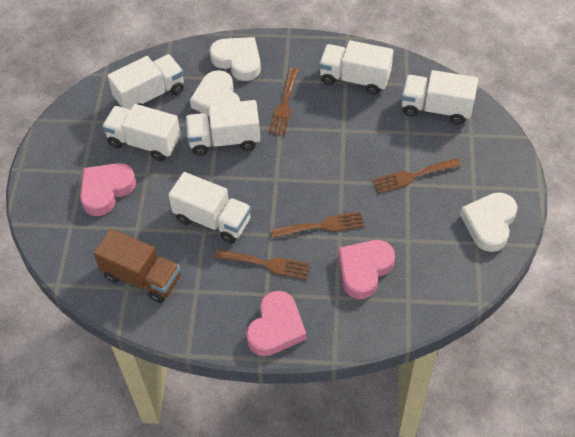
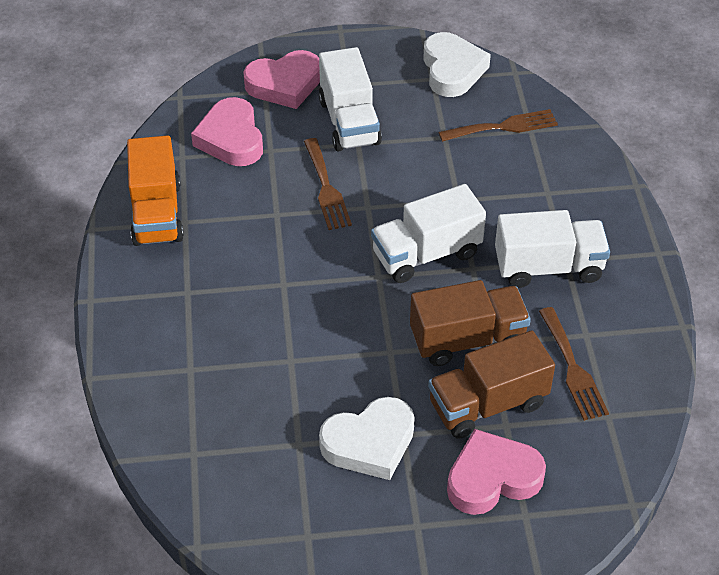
brown fork: [215,249,310,280] [269,68,299,136] [271,211,365,238] [372,158,461,194] = 4 -> [304,138,352,230] [439,109,558,142] [539,307,609,421] = 3
brown truck: [94,229,181,303] = 1 -> [410,280,531,366] [428,330,555,439] = 2
orange truck: none = 0 -> [127,135,184,246] = 1
white heart: [190,70,240,116] [210,37,261,81] [460,192,517,252] = 3 -> [319,397,415,480] [423,32,491,97] = 2
white truck: [102,104,181,161] [107,54,184,110] [168,172,251,243] [186,100,260,156] [319,40,393,95] [402,70,478,125] = 6 -> [318,47,382,152] [371,184,486,283] [495,210,610,288] = 3

